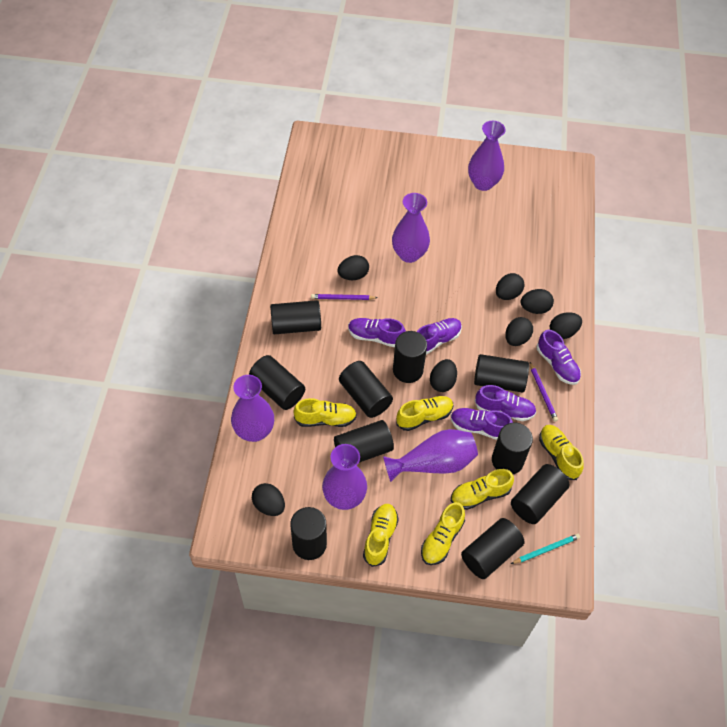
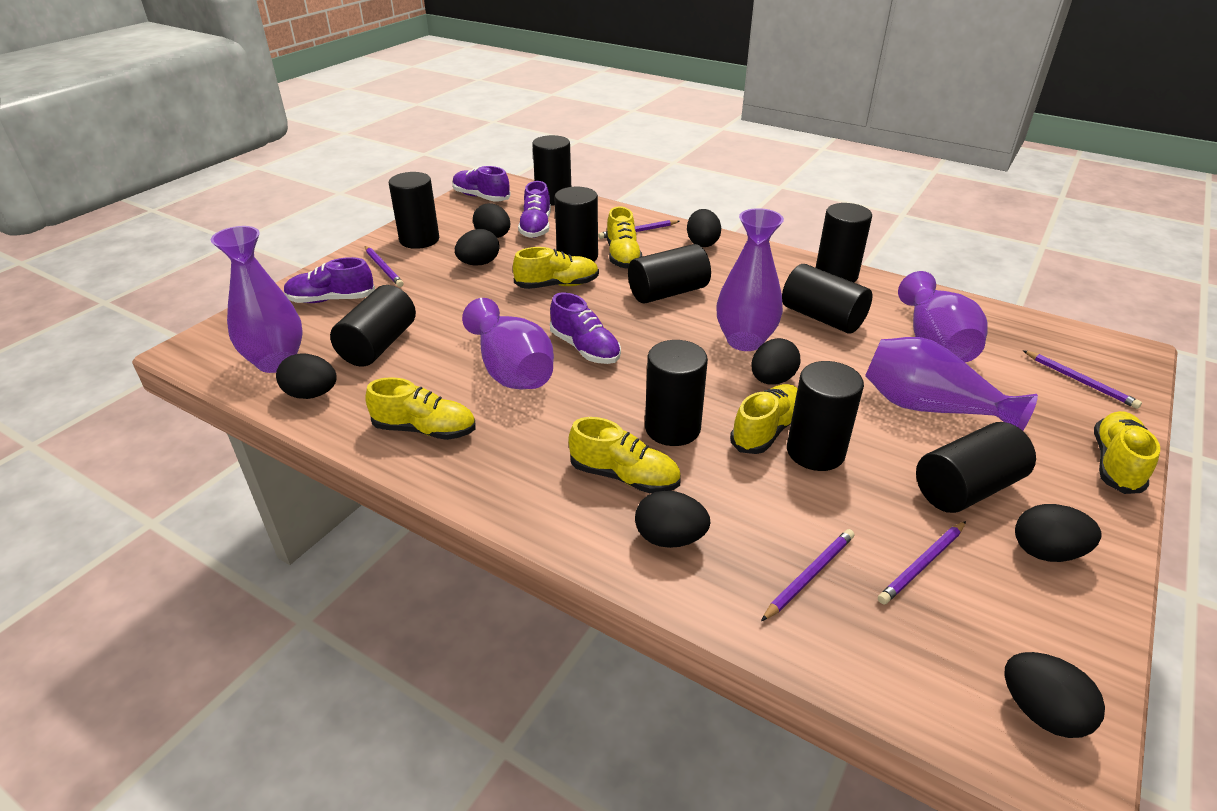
black egg: [252,483,285,516] [337,255,369,280] [430,359,457,392] [496,273,524,300] [505,317,533,346] [521,289,554,314] [550,312,582,339] = 7 -> [276,353,337,399] [455,229,499,266] [473,203,510,238] [635,490,710,548] [687,209,721,247] [751,338,800,385] [1005,652,1105,738] [1015,504,1102,562] = 8
purple pencil: [311,294,378,300] [530,362,558,422] = 2 -> [365,246,404,287] [598,220,679,239] [761,529,854,621] [878,521,966,604] [1023,350,1142,409] = 5
purple shoe: [348,318,406,347] [417,318,462,355] [451,408,513,440] [474,385,536,421] [537,330,581,385] = 5 -> [284,257,375,303] [452,166,511,201] [518,181,551,238] [550,292,621,364] = 4
turquoise pencil: [511,534,580,564] = 1 -> none = 0

